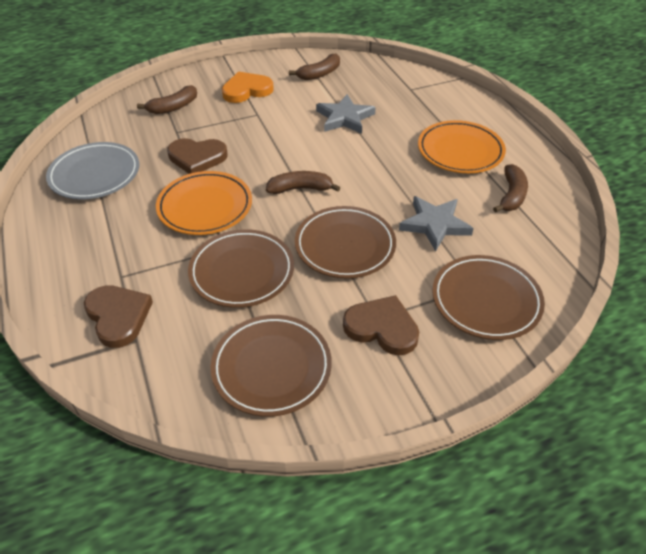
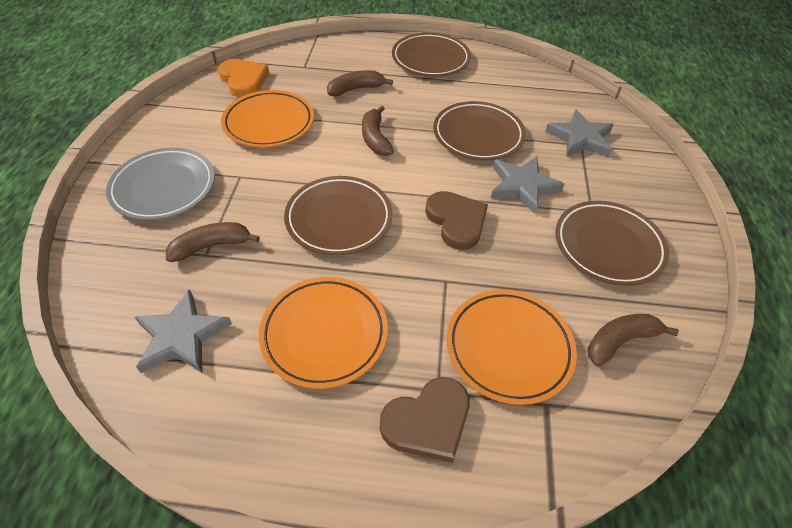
brown heart: [84,285,153,348] [167,138,228,174] [343,295,419,355] = 3 -> [380,377,470,463] [425,191,488,250] = 2
grey star: [316,94,376,134] [399,196,474,251] = 2 -> [135,289,232,373] [491,157,565,214] [545,109,614,157] = 3
orange plate: [156,171,252,235] [418,120,506,173] = 2 -> [221,90,314,147] [259,277,388,389] [447,290,577,405] = 3

